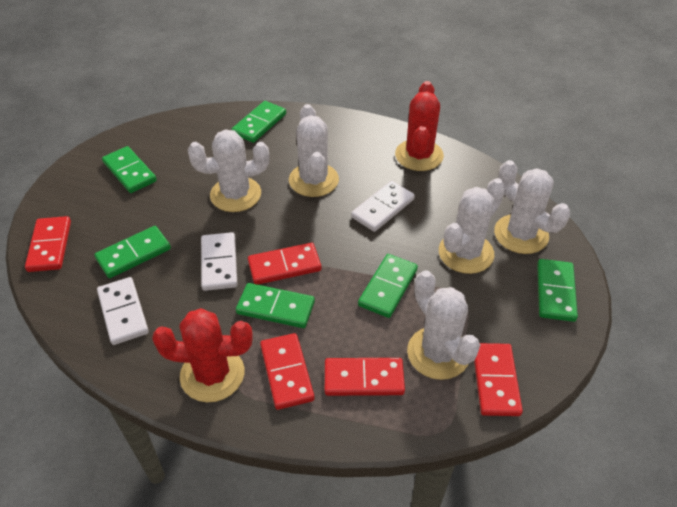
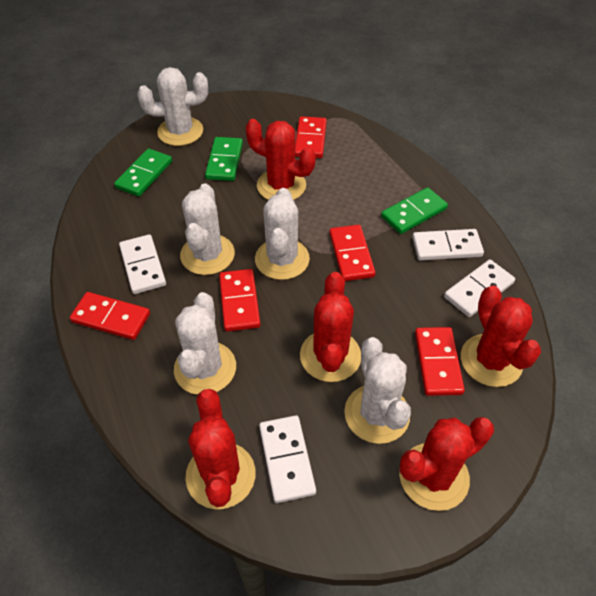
green domino: [94,226,171,278] [102,146,157,193] [231,101,286,143] [236,283,315,328] [358,254,418,318] [537,259,578,322] = 6 -> [114,149,172,196] [205,137,243,181] [381,187,448,234] = 3
red cactus: [152,308,253,402] [395,81,444,171] = 2 -> [185,389,256,509] [246,119,316,200] [300,272,361,382] [399,417,494,511] [461,286,541,387] = 5
white domino: [97,277,149,345] [201,232,237,291] [351,181,415,232] = 3 -> [119,234,166,294] [259,415,316,503] [412,229,484,261] [444,259,515,317] = 4

